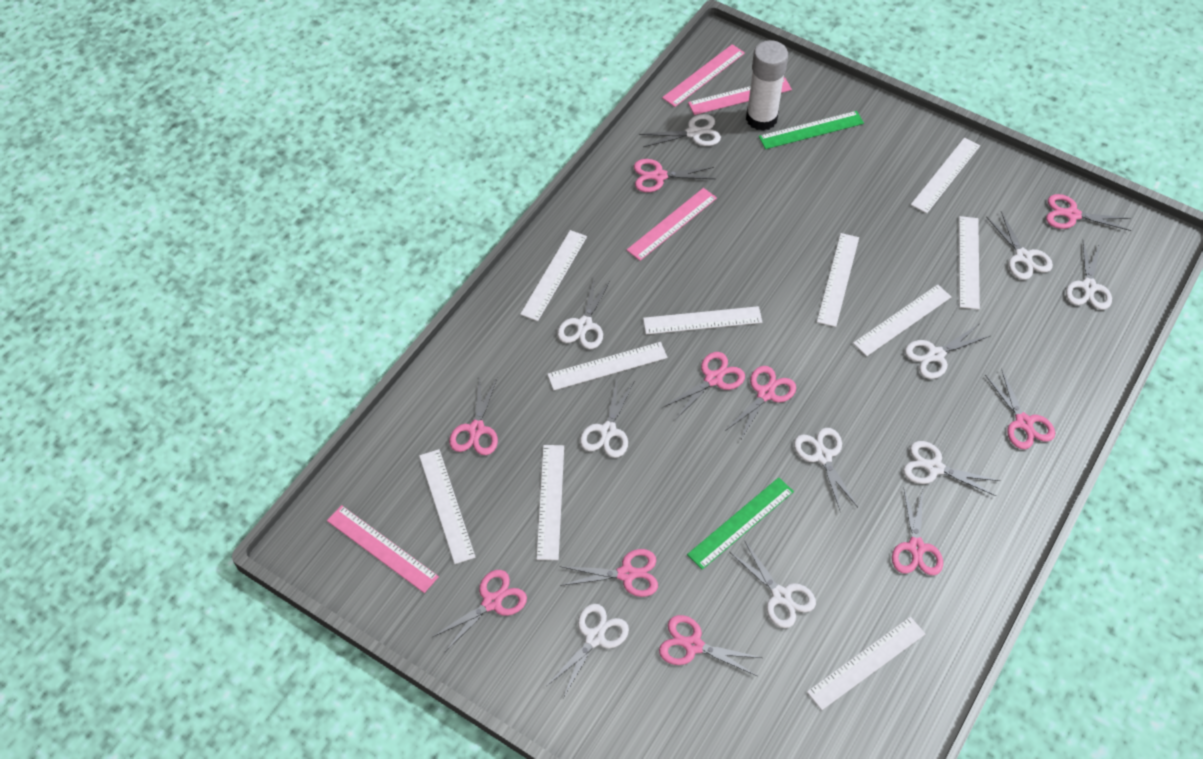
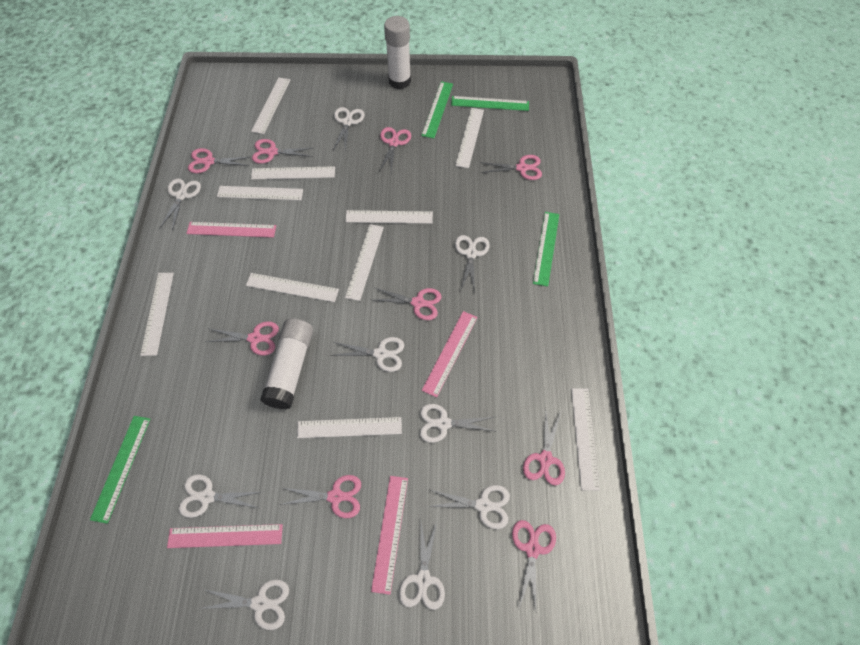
green ruler: [687,477,794,570] [759,111,864,149] = 2 -> [90,416,150,524] [421,81,453,139] [451,96,529,111] [533,212,559,287] = 4
pink scissors: [433,570,527,652] [449,377,498,455] [559,549,658,597] [634,159,715,192] [659,615,762,676] [663,352,745,420] [724,366,796,441] [892,489,943,575] [985,369,1055,449] [1046,194,1131,231] = 10 -> [188,148,250,173] [206,321,279,356] [252,139,313,164] [279,475,361,518] [374,288,442,320] [379,127,411,173] [480,155,542,180] [512,520,556,610] [523,411,565,485] = 9
white glue stick: [746,40,788,131] = 1 -> [260,318,313,409] [384,16,411,89] = 2
white scissors: [547,604,629,698] [557,279,611,349] [580,379,634,458] [639,114,721,147] [730,540,816,628] [794,428,858,513] [903,441,1000,496] [905,324,990,379] [986,211,1053,280] [1066,241,1112,310] = 10 -> [159,178,201,231] [179,475,261,518] [199,579,289,630] [330,337,404,372] [333,107,365,150] [399,522,445,610] [420,404,494,443] [427,485,510,529] [455,235,490,293] = 9

